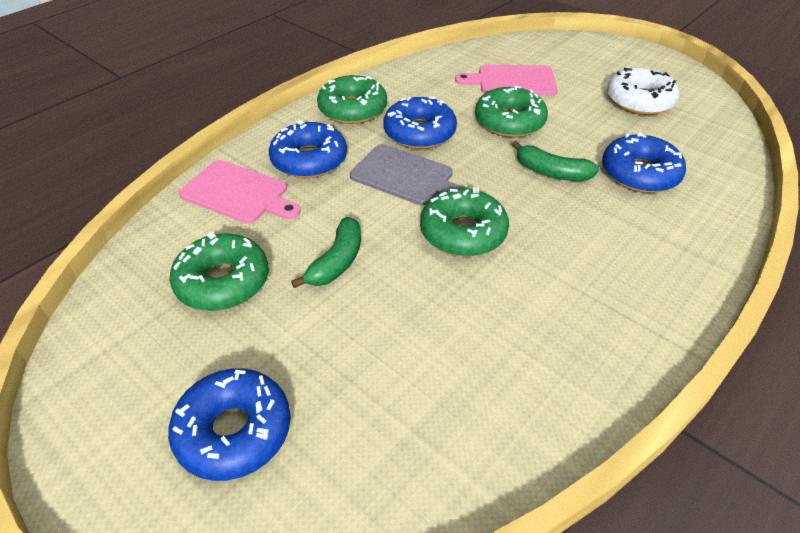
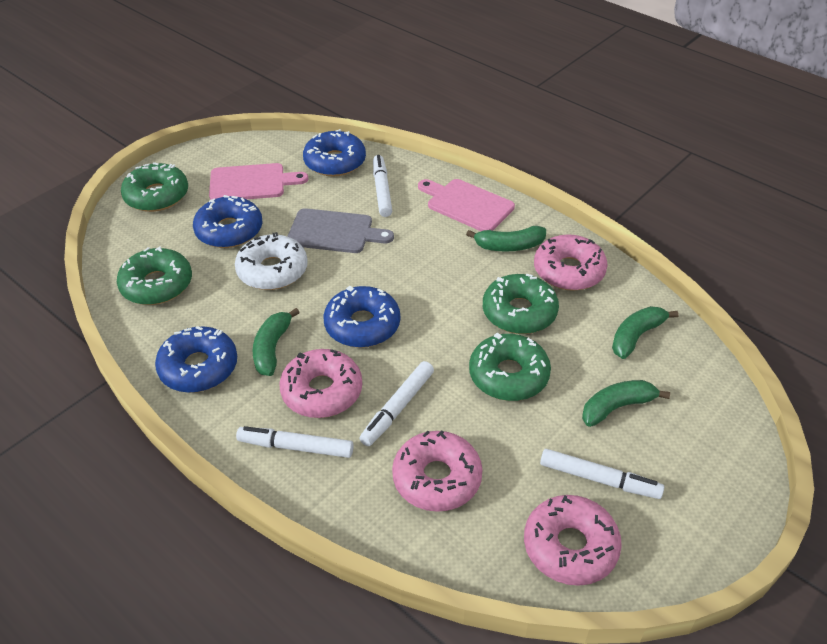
green banana: [291,217,361,288] [512,141,599,181] = 2 -> [253,308,300,376] [466,226,546,252] [582,380,670,427] [612,306,679,359] = 4
pink donut: none = 0 -> [279,349,362,418] [392,430,483,512] [524,495,622,586] [534,234,608,291] = 4
white marker: none = 0 -> [236,426,354,458] [359,361,434,446] [373,155,392,217] [540,449,664,499] = 4

